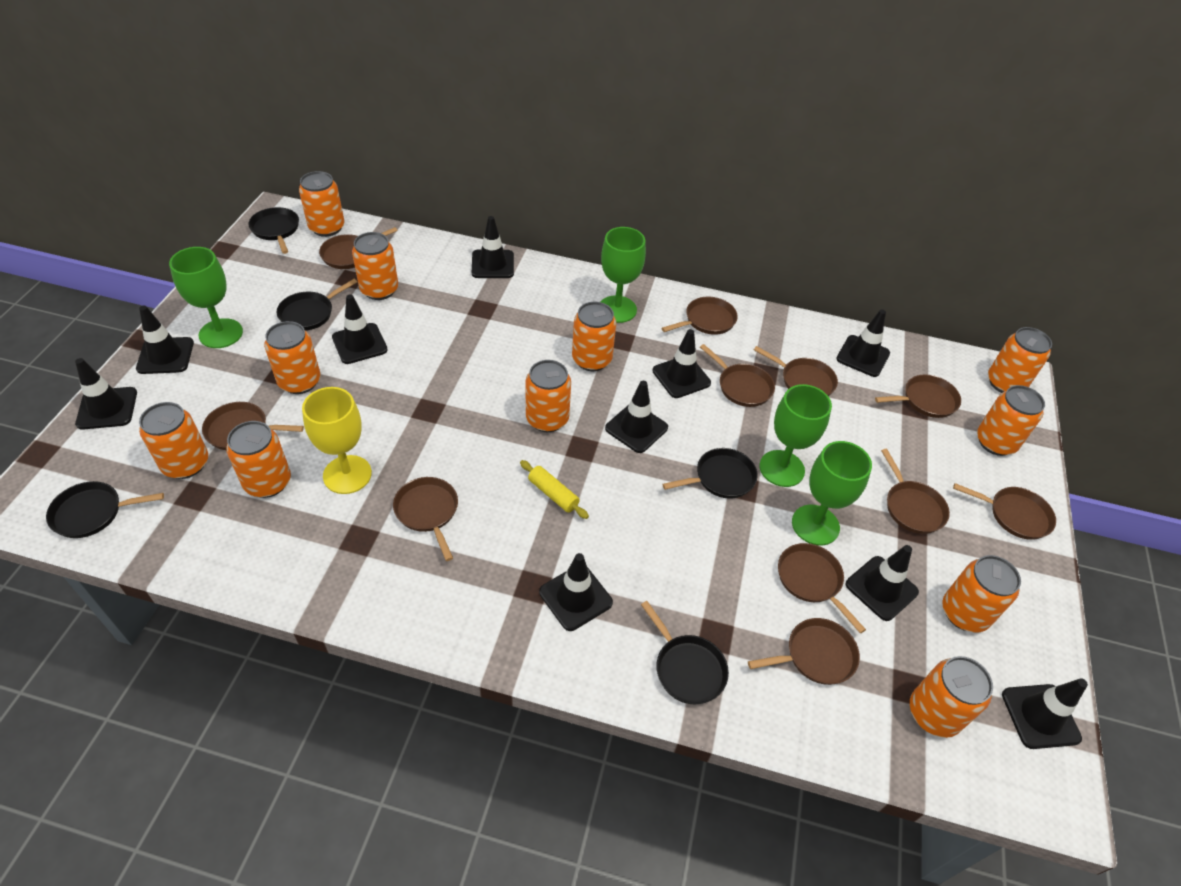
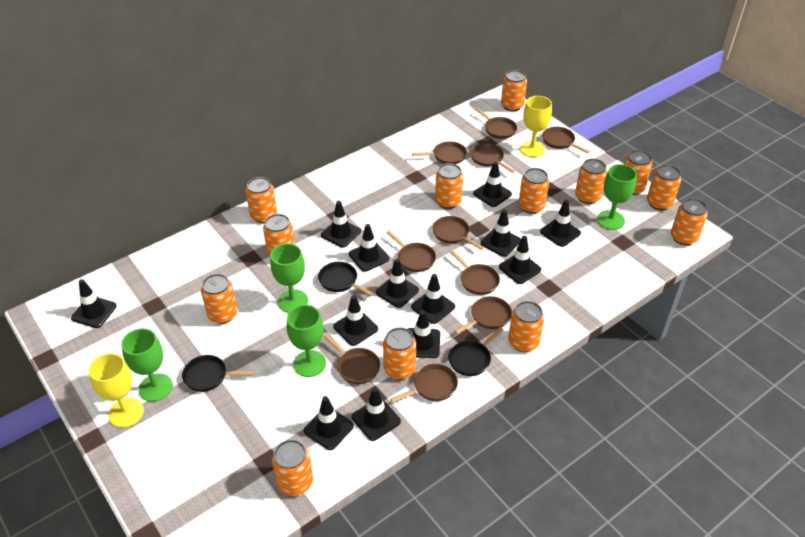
black pan: [46,481,164,538] [248,207,299,254] [277,279,357,331] [641,601,729,704] [662,448,758,499] = 5 -> [182,355,254,392] [318,262,374,296] [448,327,503,376] = 3
black traffic cone: [75,358,137,430] [136,306,194,374] [332,294,388,364] [472,216,514,278] [539,553,613,631] [605,381,668,453] [652,329,711,398] [836,309,890,377] [845,545,919,621] [1002,678,1088,749] = 10 -> [71,279,117,328] [304,396,354,450] [321,201,361,248] [333,295,378,346] [349,224,389,272] [352,387,401,441] [376,259,419,308] [408,310,440,358] [411,274,455,324] [473,162,512,207] [481,209,521,257] [499,236,541,284] [540,200,581,247] = 13
brown pan: [202,402,304,450] [319,227,398,269] [393,477,458,561] [662,297,738,335] [700,344,775,407] [748,618,860,685] [754,346,838,396] [778,543,866,633] [875,374,961,418] [881,449,950,534] [953,483,1056,540] = 11 -> [324,334,380,384] [386,231,436,272] [390,364,458,403] [412,141,467,164] [432,216,484,250] [450,250,500,295] [454,296,512,334] [470,143,515,173] [475,107,517,139] [542,127,590,154] = 10
orange can: [139,402,208,479] [226,421,291,498] [264,321,320,394] [299,171,344,237] [352,232,398,300] [526,360,571,432] [572,302,616,371] [910,656,993,738] [942,555,1021,632] [977,385,1045,456] [988,327,1052,393] = 11 -> [201,274,238,324] [246,177,277,223] [263,214,295,258] [272,440,313,496] [383,327,416,380] [435,163,463,209] [501,70,527,111] [508,301,544,352] [519,168,549,214] [575,159,607,204] [624,150,652,195] [647,165,681,210] [671,198,708,246] = 13
yellow goblet: [302,387,372,494] = 1 -> [88,353,144,428] [520,96,552,157] = 2
yellow rolling pin: [520,460,589,519] = 1 -> none = 0

